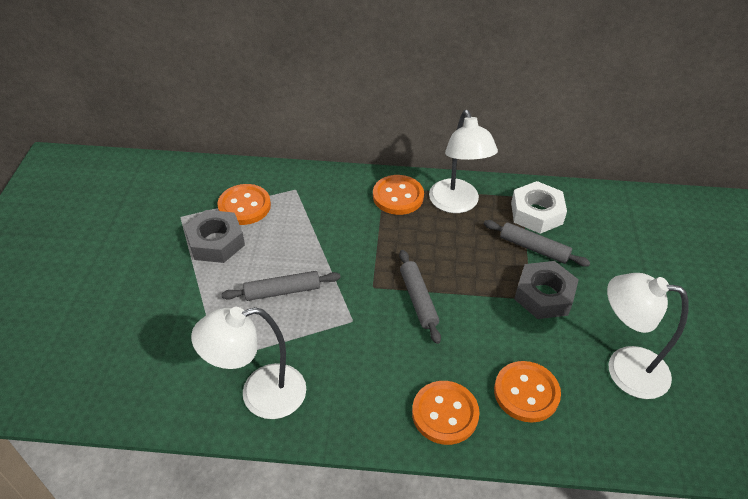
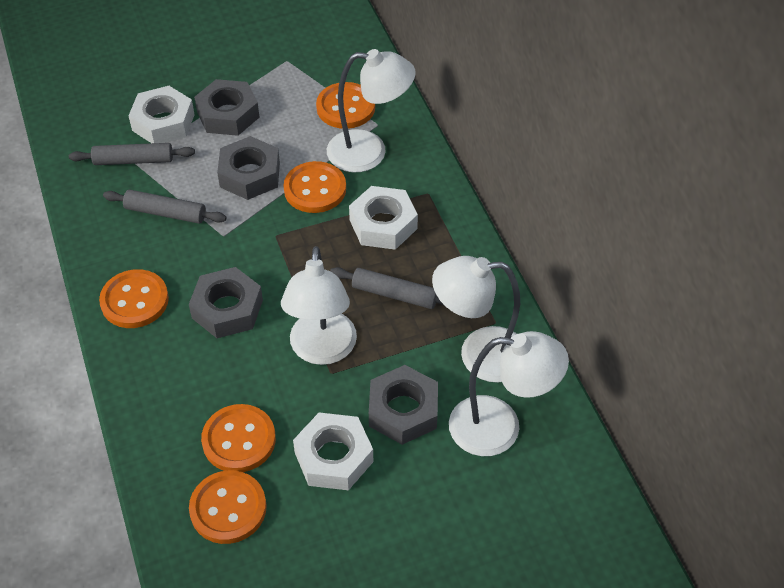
grey nut: [184,210,245,263] [514,261,579,319] = 2 -> [189,267,263,338] [194,79,259,136] [217,136,280,200] [369,365,438,445] = 4
orange button: [217,184,271,225] [373,175,424,215] [412,381,480,445] [494,361,561,422] = 4 -> [99,269,169,328] [189,470,267,544] [201,404,276,472] [283,161,346,213] [316,82,375,129] = 5
white lamp: [191,307,306,419] [429,110,498,213] [607,273,689,399] = 3 -> [281,246,357,365] [327,49,416,173] [432,256,520,383] [449,331,569,456] = 4
white nut: [511,181,567,234] = 1 -> [129,86,195,143] [293,412,373,490] [349,186,418,250] = 3

